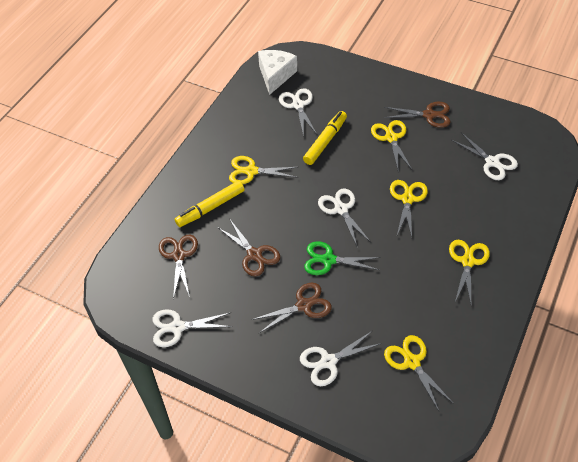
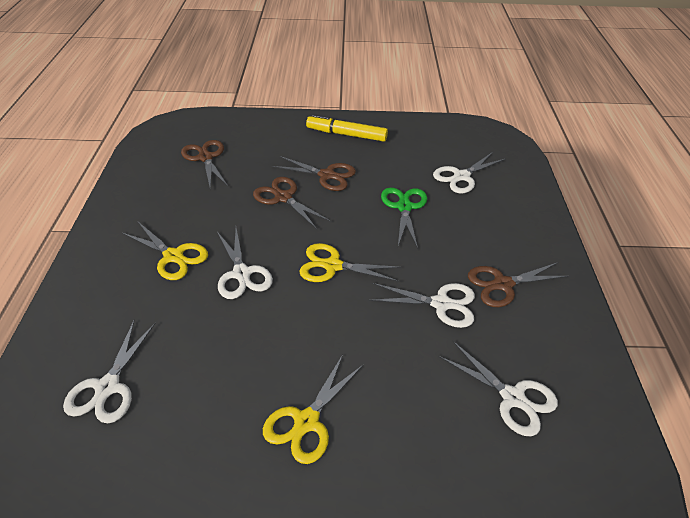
white cheese: [258,50,297,95] = 1 -> none = 0
yellow marker: [175,181,244,227] [303,111,347,165] = 2 -> [306,114,388,142] = 1
yellow scissors: [229,156,298,184] [371,120,412,170] [384,335,454,411] [390,180,428,237] [449,240,490,303] = 5 -> [122,222,208,280] [263,355,364,464] [299,243,402,282] = 3

